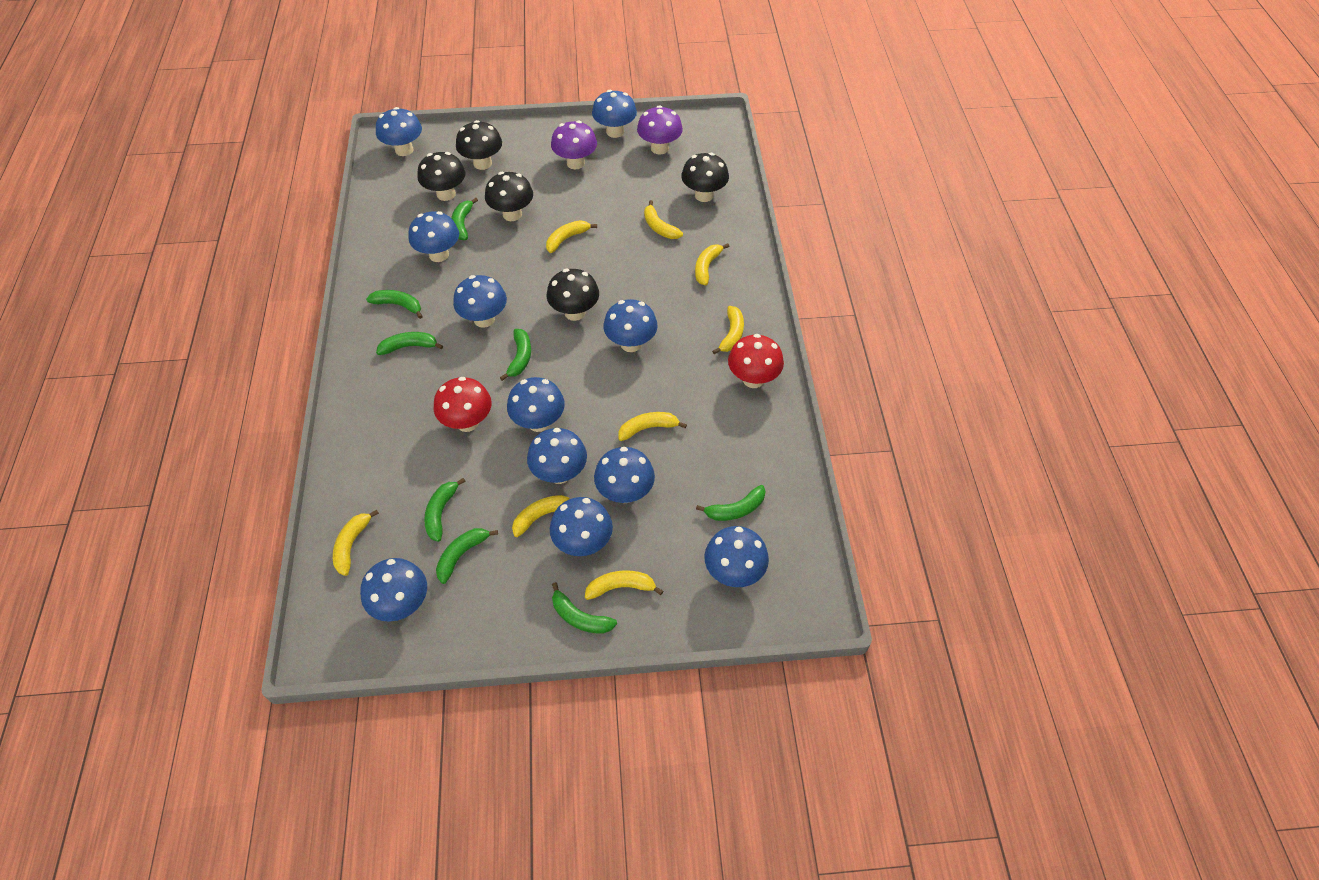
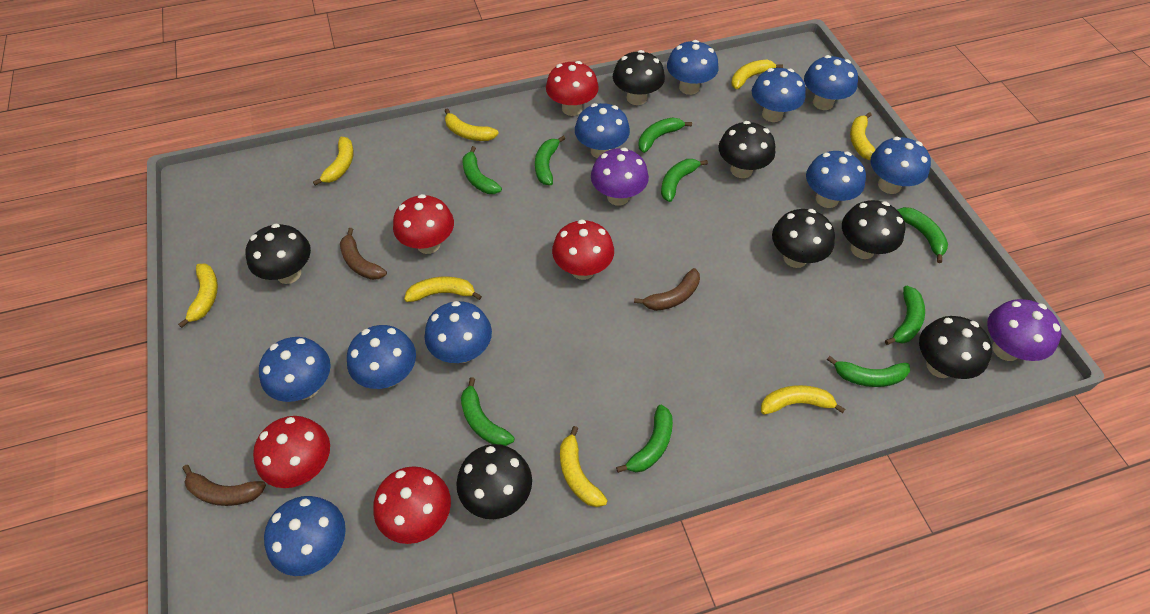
black mushroom: [417,152,466,201] [456,120,502,170] [485,172,533,221] [547,269,599,321] [681,153,729,202] = 5 -> [246,223,311,284] [456,444,532,519] [613,50,665,105] [718,121,775,178] [772,209,835,268] [842,200,905,259] [919,316,992,379] = 7
blue mushroom: [360,558,427,622] [376,107,422,156] [408,211,459,262] [453,275,507,328] [507,377,565,432] [527,428,587,484] [550,497,613,556] [592,90,637,138] [594,447,655,503] [603,299,658,352] [704,526,769,587] = 11 -> [259,337,331,402] [264,496,346,576] [347,325,416,389] [425,301,492,363] [575,103,630,158] [667,40,719,95] [752,68,806,122] [804,55,858,110] [806,151,866,208] [870,137,931,194] = 10
brown banana: none = 0 -> [182,465,266,506] [340,228,387,280] [634,268,700,311] = 3
green banana: [366,290,423,319] [376,332,443,355] [424,478,466,542] [436,528,498,584] [451,198,478,240] [500,329,531,381] [552,582,617,633] [696,485,766,521] = 8 -> [461,377,515,446] [463,146,502,194] [535,136,565,185] [616,405,673,473] [638,117,692,153] [661,159,708,202] [827,356,910,387] [885,285,925,345] [897,207,948,263] = 9
red mushroom: [433,377,492,432] [728,334,784,388] = 2 -> [253,416,330,488] [373,466,451,544] [393,194,454,254] [546,61,599,116] [552,219,614,280] = 5

